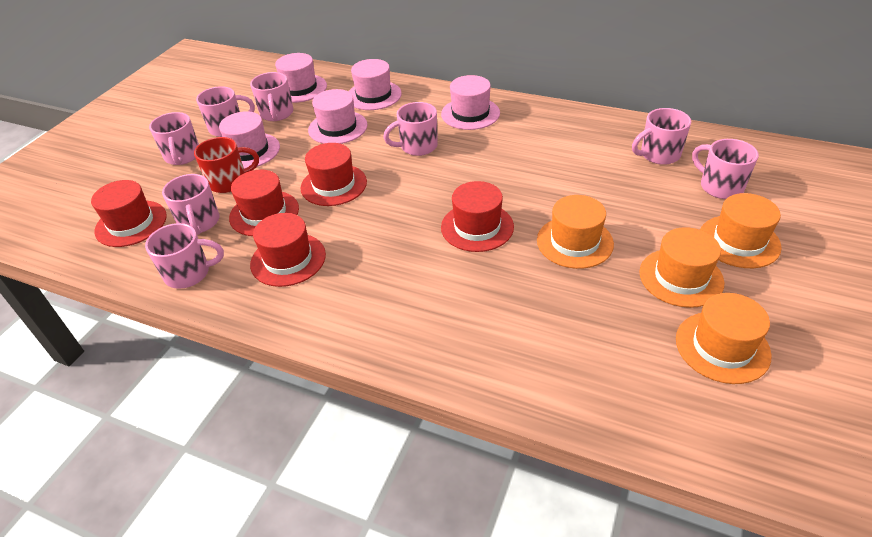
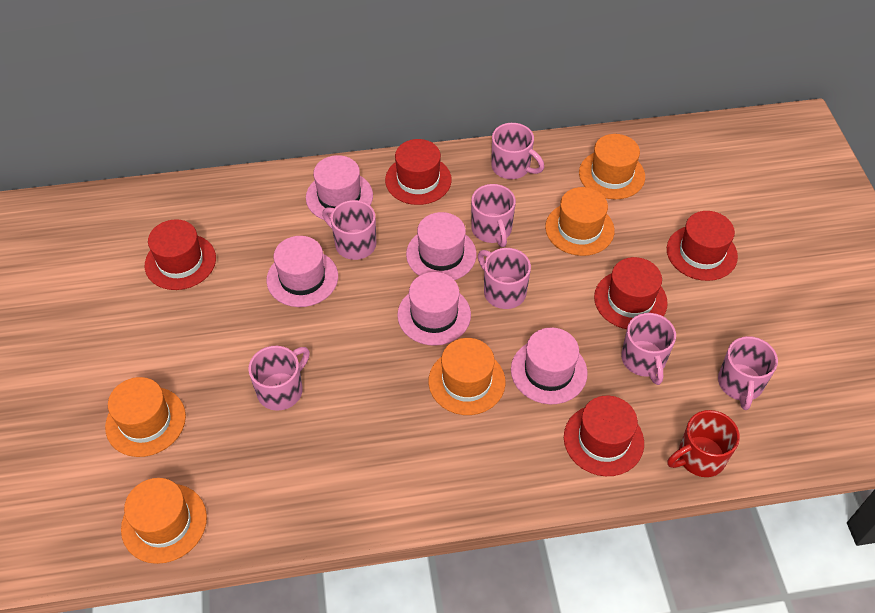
orange hat: [537,195,614,269] [639,227,725,308] [676,293,772,384] [700,193,782,268] = 4 -> [105,377,186,457] [121,478,207,564] [428,338,506,415] [545,187,615,256] [579,134,645,199] = 5
pink mug: [145,223,224,289] [149,112,199,165] [162,174,220,235] [196,86,255,137] [250,72,293,121] [383,102,438,156] [632,108,691,165] [692,139,759,199] = 8 -> [248,346,310,411] [322,200,376,260] [471,184,516,247] [478,248,531,309] [491,123,544,179] [621,313,676,385] [718,336,778,410] = 7

